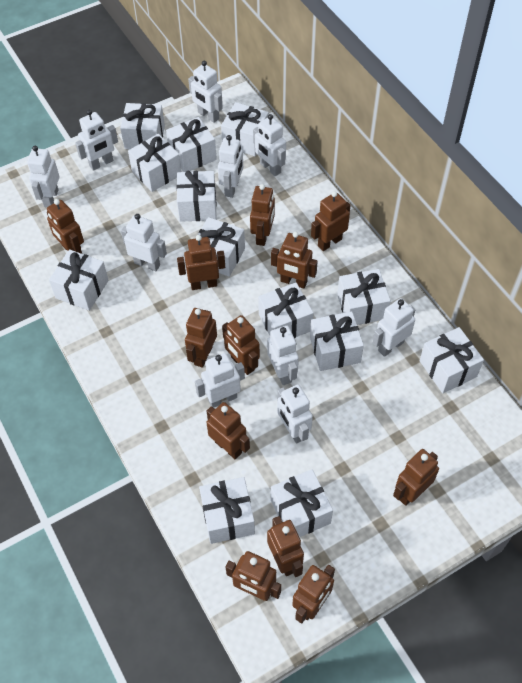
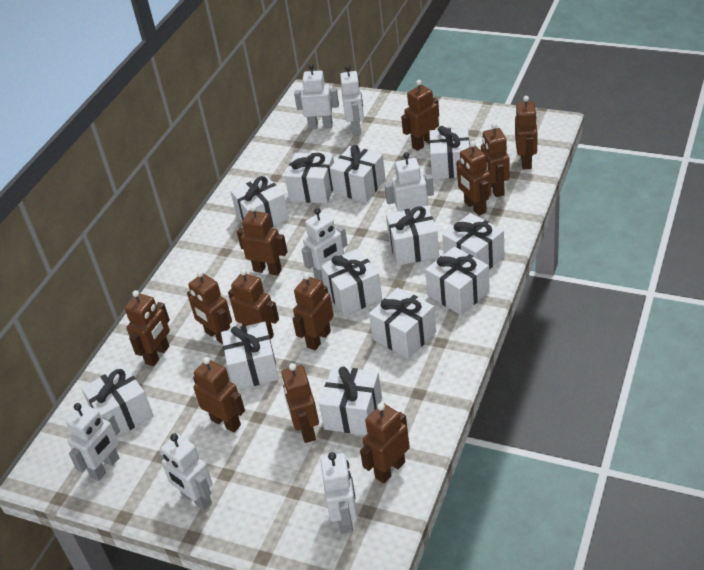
white gift: [49,249,109,311] [120,103,165,149] [128,134,182,192] [166,117,217,172] [176,171,217,222] [195,217,245,277] [199,477,255,544] [221,102,269,156] [258,283,314,338] [271,469,333,537] [310,311,364,371] [337,269,391,325] [419,327,484,393] = 13 -> [81,365,154,437] [221,321,279,390] [230,175,289,228] [285,153,334,204] [319,366,382,435] [320,249,382,316] [330,145,386,202] [369,287,436,359] [386,206,439,266] [425,246,490,315] [429,126,470,179] [442,213,504,269] = 12
white robot: [27,146,60,207] [75,110,118,171] [121,214,167,271] [188,61,223,123] [195,353,245,408] [218,135,243,198] [253,114,286,176] [267,326,299,385] [277,384,313,444] [373,298,415,357] = 10 -> [66,403,120,481] [159,434,213,511] [294,64,339,129] [301,208,348,281] [321,452,357,534] [340,65,364,135] [384,152,434,211] = 7

